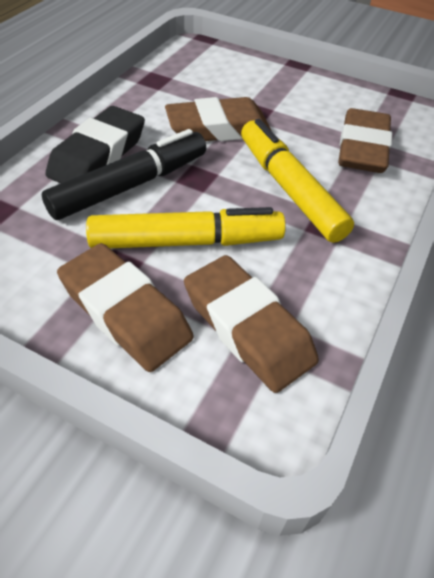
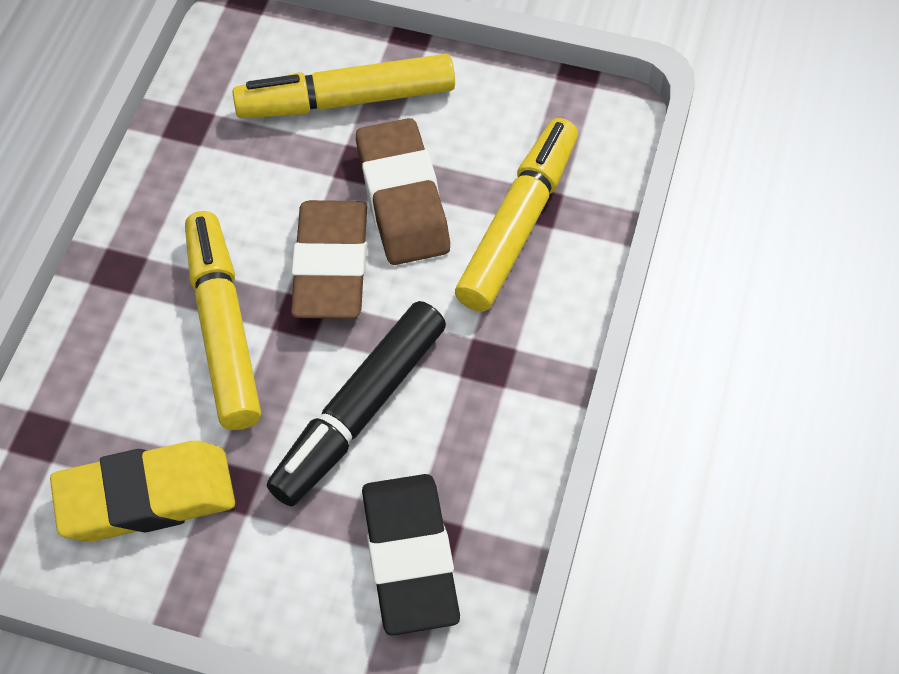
brown eraser: [57,243,194,372] [165,97,271,141] [184,255,319,393] [338,108,392,173] = 4 -> [291,200,367,319] [356,118,450,265] = 2
yellow eraser: none = 0 -> [50,441,235,542] = 1
yellow marker: [86,207,286,248] [241,119,354,243] = 2 -> [185,211,261,430] [232,54,455,118] [455,118,578,311] = 3

